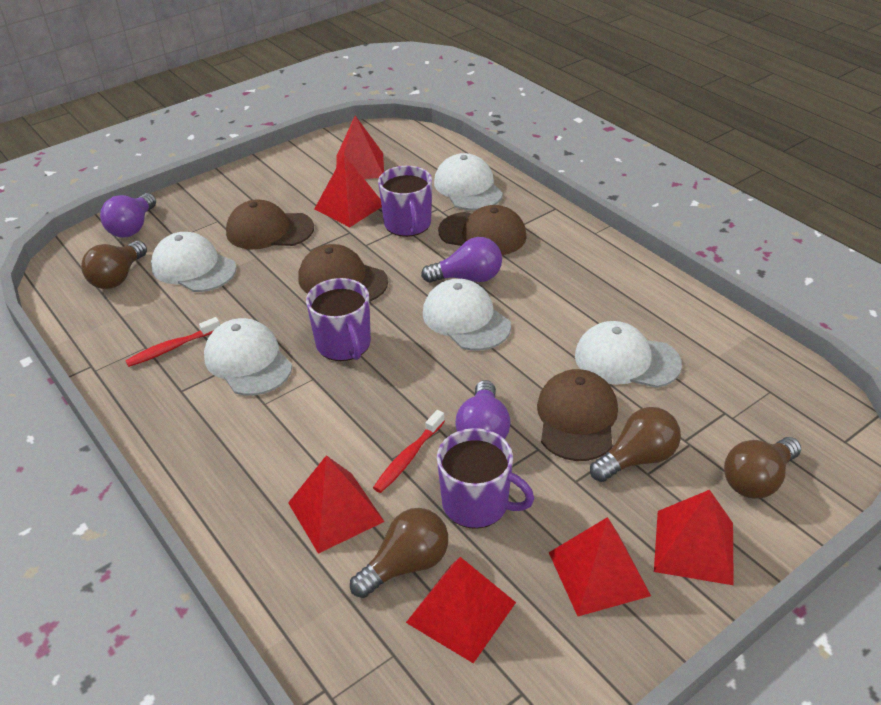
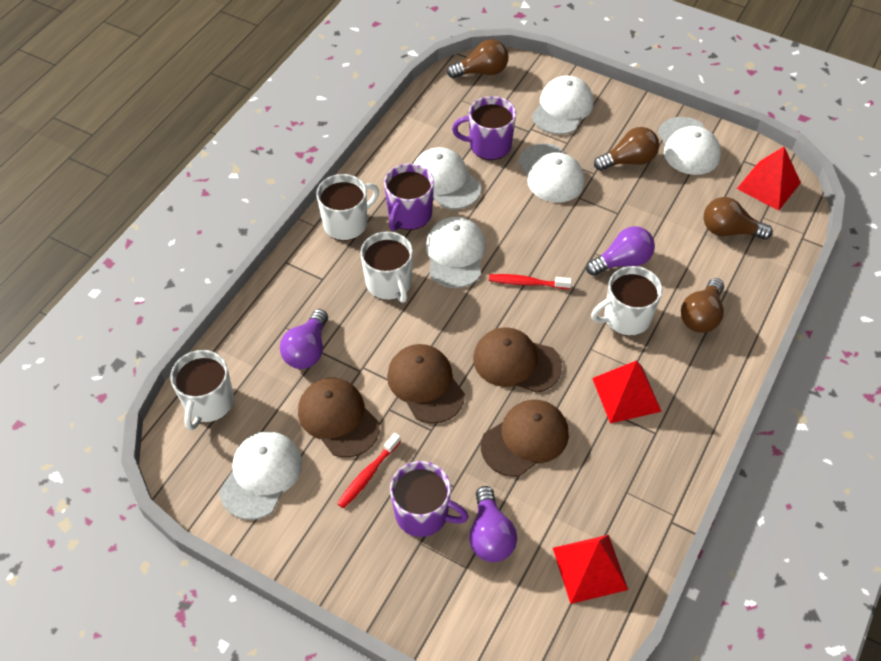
red pyramid: [288,455,385,554] [314,155,382,227] [336,116,384,179] [406,557,516,663] [549,517,651,616] [654,490,734,585] = 6 -> [553,535,628,604] [592,360,662,424] [737,147,801,211] = 3
white cap: [151,232,236,292] [204,318,292,396] [423,279,511,351] [434,153,503,210] [575,321,682,388] = 5 -> [219,431,302,520] [413,147,481,209] [426,217,486,288] [518,143,585,203] [532,76,594,135] [658,117,721,175] = 6
white mug: none = 0 -> [170,350,234,431] [316,174,379,241] [360,232,413,303] [591,266,663,336] = 4

